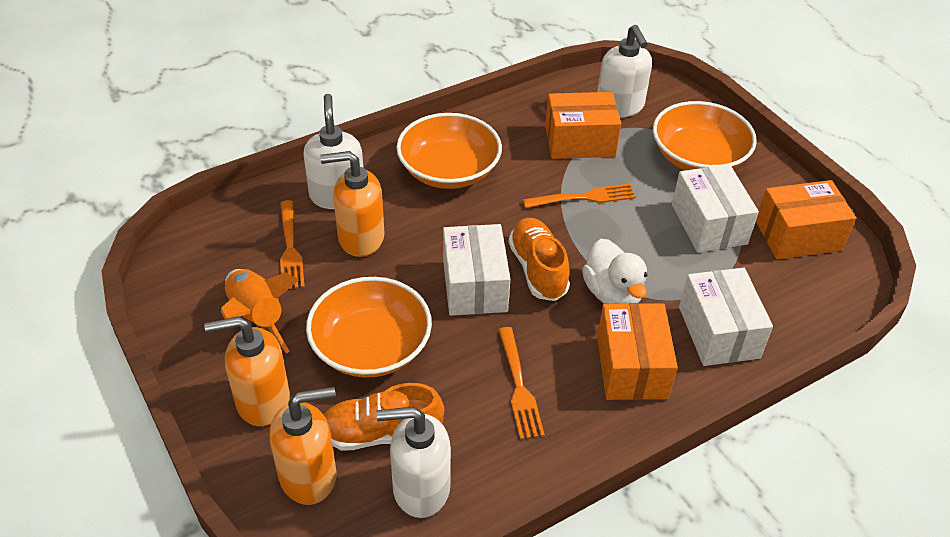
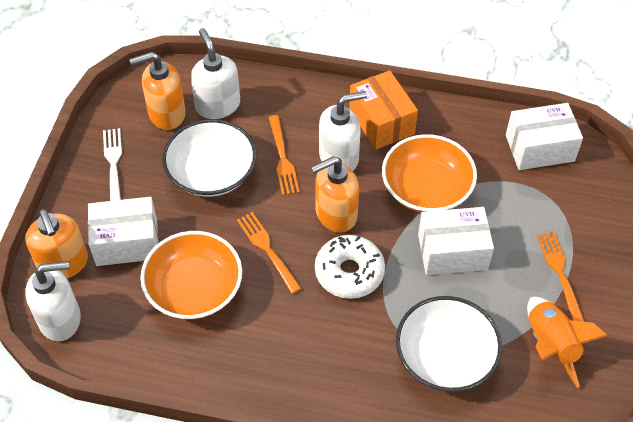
orange bowl: [306,277,432,378] [396,113,502,189] [653,101,757,171] = 3 -> [140,231,242,319] [382,134,477,213] = 2
orange box: [545,92,621,159] [597,303,678,400] [756,180,856,259] = 3 -> [349,70,418,149] = 1
orange shoe: [323,383,444,451] [509,218,570,301] = 2 -> none = 0
white bowl: none = 0 -> [162,119,257,197] [396,296,502,392] = 2
white donut: none = 0 -> [315,235,385,299] = 1
white duck: [582,239,648,304] = 1 -> none = 0
white fork: none = 0 -> [103,128,122,201] = 1

